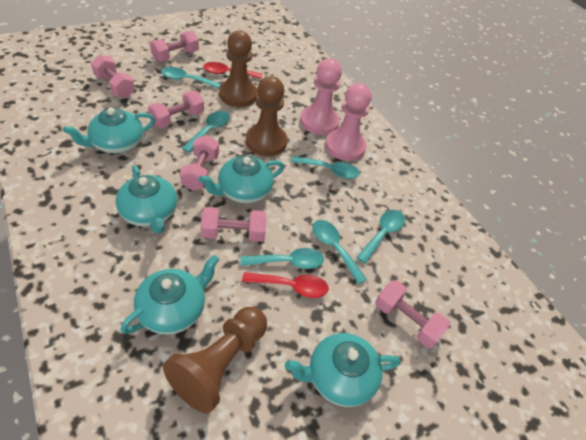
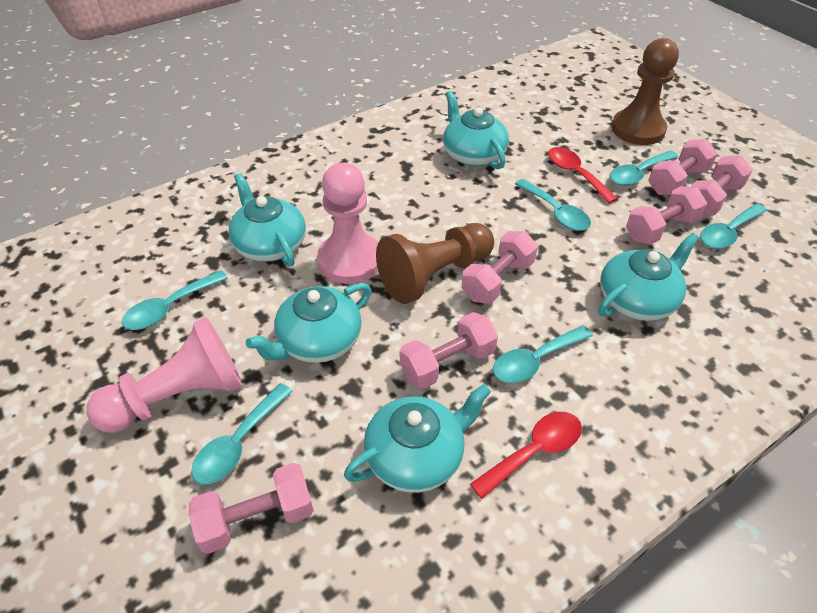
brown pawn: [163,307,267,414] [219,30,258,107] [246,76,288,156] = 3 -> [376,223,494,304] [611,38,679,145] = 2

